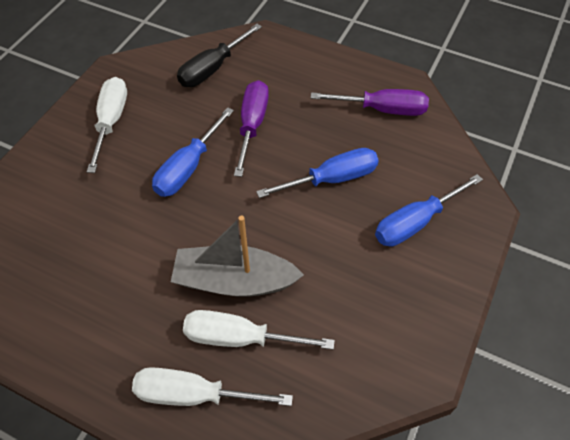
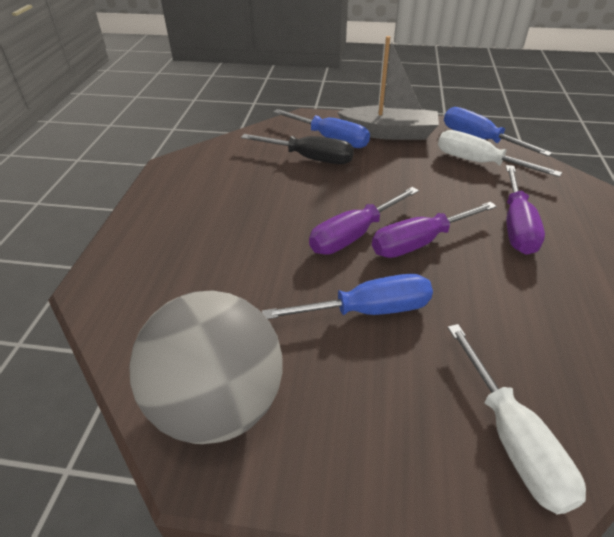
grey ball: none = 0 -> [129,291,283,444] = 1
purple screwdriver: [234,80,269,177] [311,89,429,116] = 2 -> [309,187,419,255] [372,202,497,258] [506,165,545,255] = 3
white screwdriver: [87,77,127,173] [132,367,293,406] [183,310,335,350] = 3 -> [438,130,562,177] [447,324,586,514] = 2

